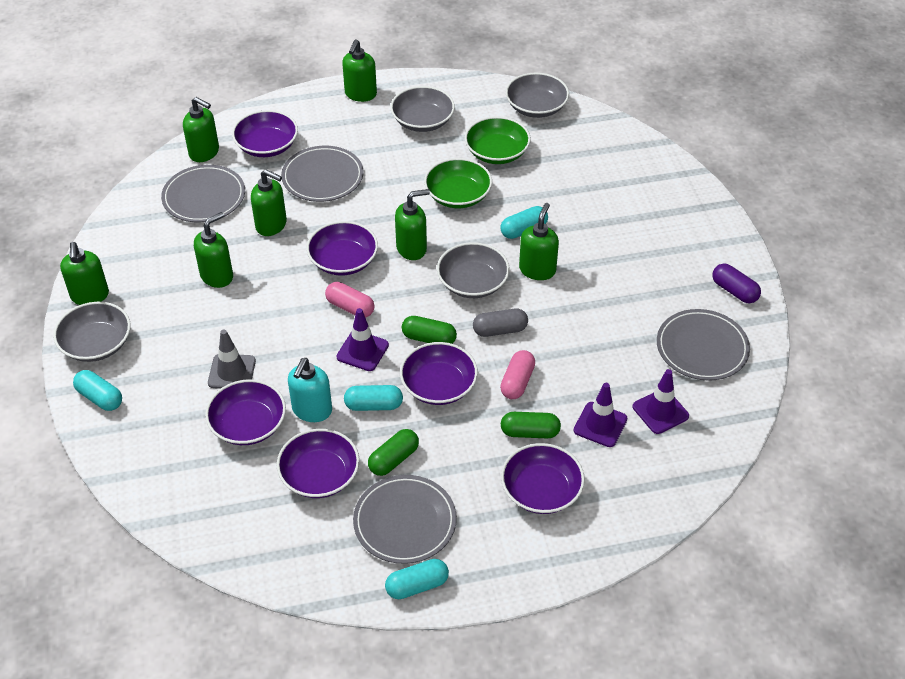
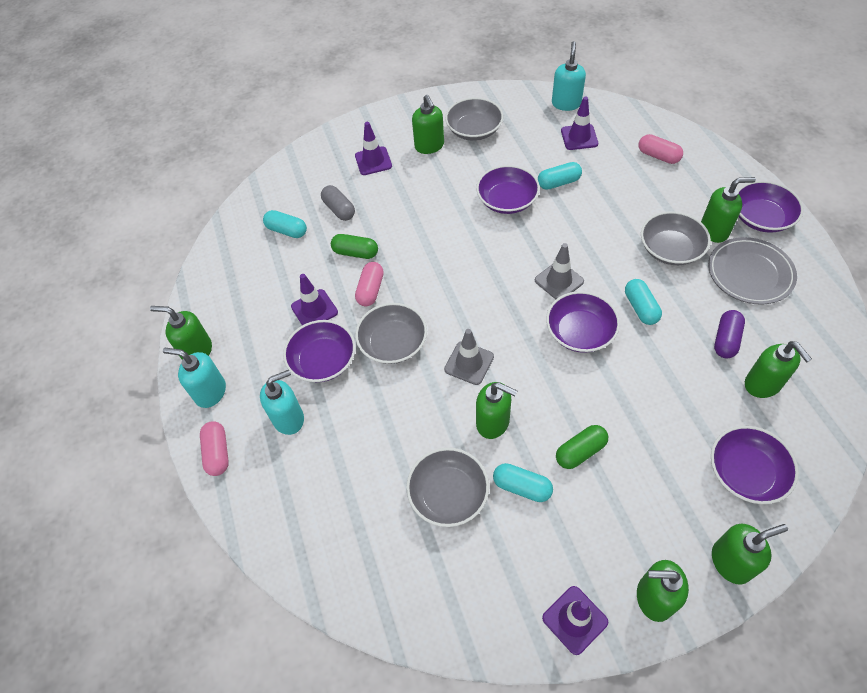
green bowl: [424,158,492,208] [465,116,531,164] = 2 -> none = 0
green capsule: [368,429,419,476] [402,316,457,344] [501,412,561,438] = 3 -> [331,234,378,259] [556,425,608,469] = 2
grey plate: [161,165,245,222] [281,146,364,202] [353,475,457,564] [657,309,750,381] = 4 -> [708,237,797,305] = 1
grey traffic cone: [208,329,256,389] = 1 -> [444,329,494,385] [535,243,584,299] = 2
pink capsule: [325,282,375,318] [500,350,535,399] = 2 -> [200,421,229,476] [355,262,384,306] [639,134,683,164] = 3
purple bowl: [205,379,286,445] [232,110,298,157] [277,429,360,498] [306,221,378,276] [400,342,478,405] [501,443,585,514] = 6 -> [283,320,356,382] [476,165,540,214] [546,291,620,353] [711,426,799,504] [738,181,804,233] = 5
purple traffic cone: [336,308,389,371] [574,383,627,447] [633,369,689,434] = 3 -> [291,274,338,325] [355,122,392,175] [542,586,608,655] [561,96,598,150] = 4
turquoise soap dispenser: [288,358,332,422] = 1 -> [163,348,226,408] [260,370,304,435] [552,41,586,111] = 3

